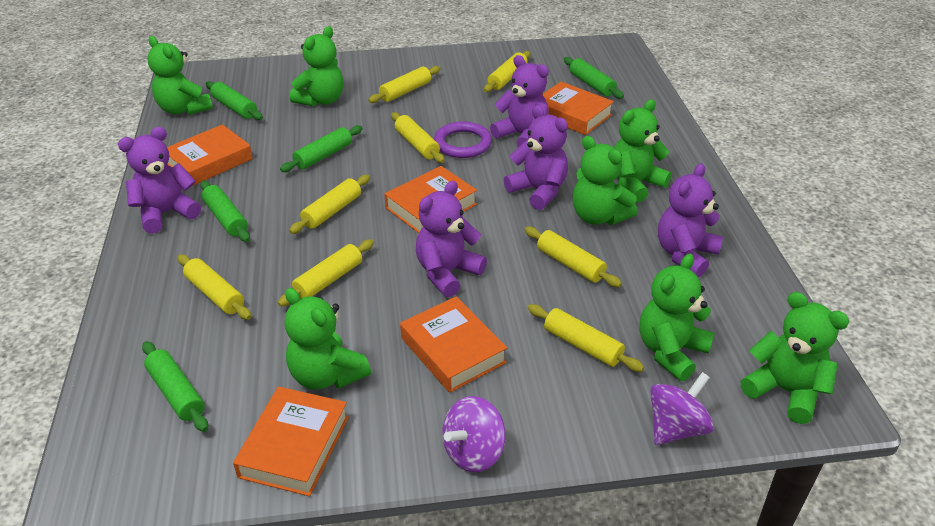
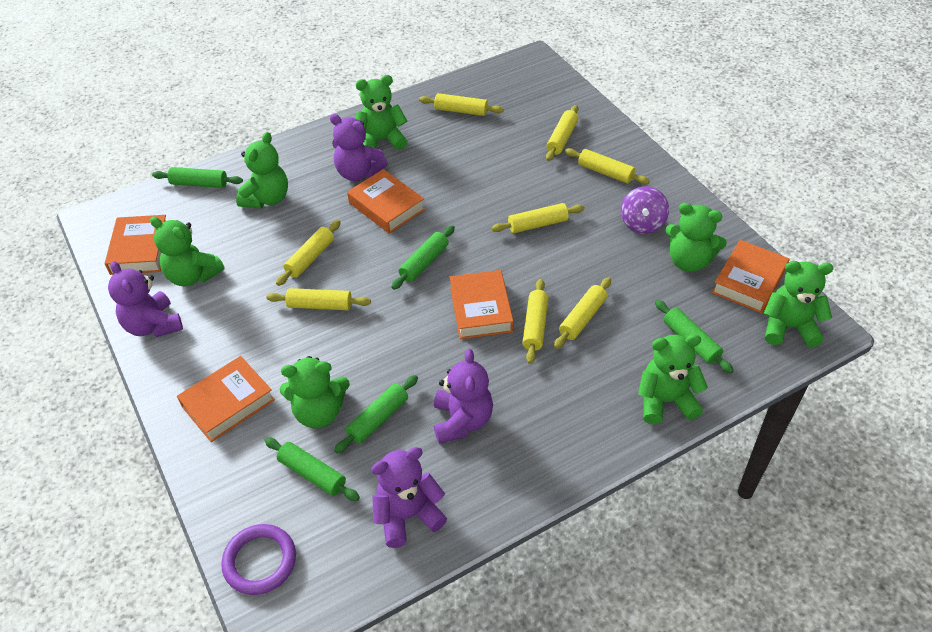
purple spinning top: [442,396,506,473] [650,372,714,445] = 2 -> [621,186,669,234] = 1
purple teddy bear: [118,127,201,234] [416,181,487,297] [490,55,549,147] [504,105,568,210] [658,163,723,277] = 5 -> [108,261,183,337] [330,114,388,181] [371,447,447,548] [434,349,493,444] = 4

